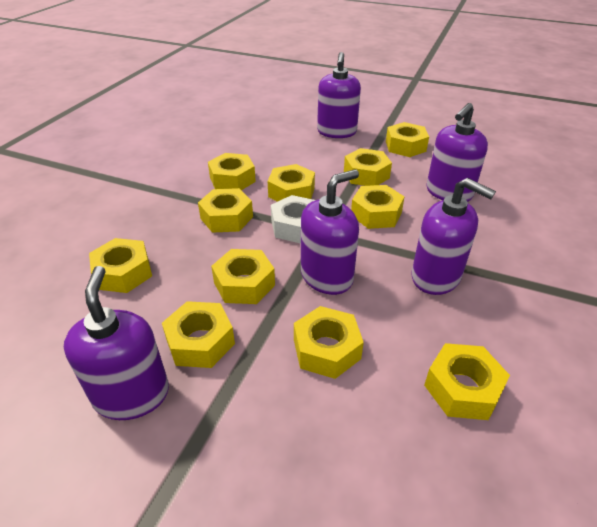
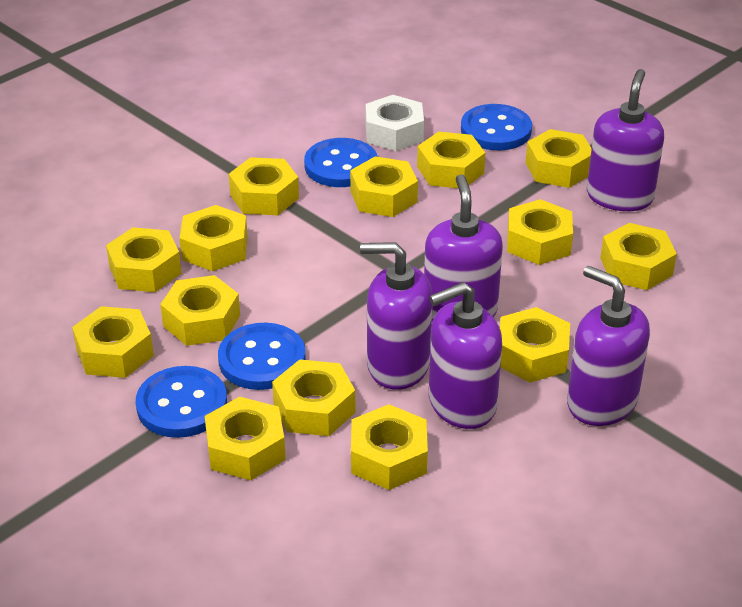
blue button: none = 0 -> [136,366,227,438] [218,323,306,390] [304,138,378,187] [461,104,532,150] = 4
yellow nut: [89,238,152,293] [162,301,235,368] [198,188,253,233] [208,153,256,190] [211,249,275,304] [268,164,315,202] [294,306,364,379] [344,148,392,186] [351,185,405,229] [386,122,429,157] [424,343,510,420] = 11 -> [72,306,154,378] [106,227,182,292] [160,275,240,346] [180,205,248,271] [205,396,286,480] [229,157,299,215] [272,359,355,436] [350,156,418,217] [351,404,428,490] [417,132,485,188] [500,307,570,383] [507,199,573,265] [525,129,592,188] [600,223,677,290] = 14

